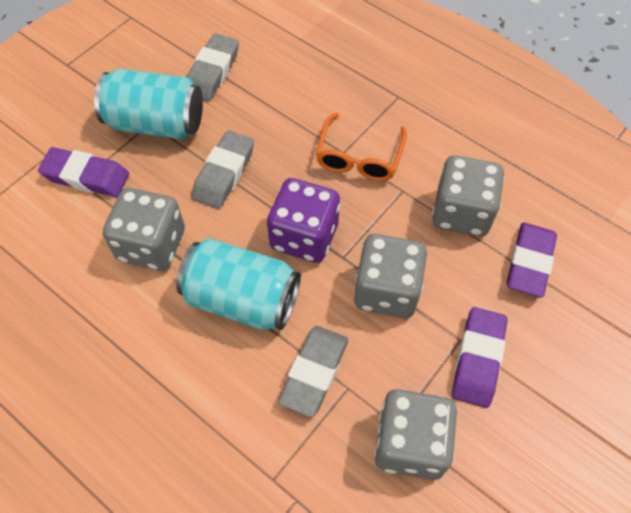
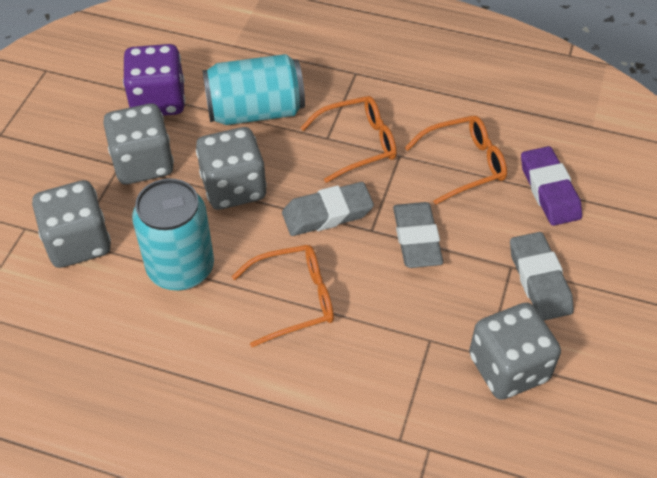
orange glasses: [316,113,407,181] = 1 -> [232,245,334,347] [301,96,397,183] [405,116,507,205] = 3
purple eraser: [38,147,129,197] [452,307,508,408] [507,223,557,298] = 3 -> [521,146,582,226] = 1

